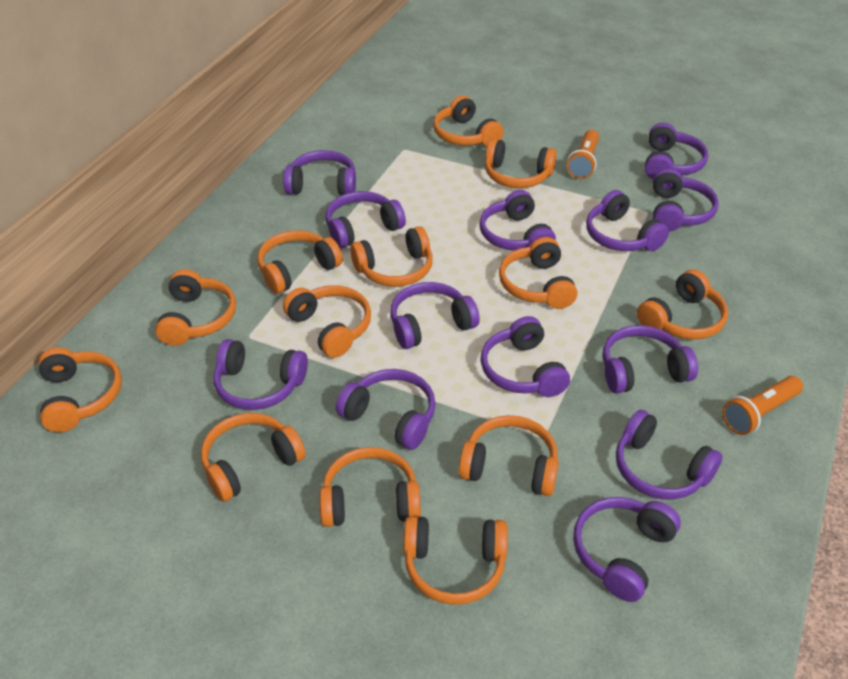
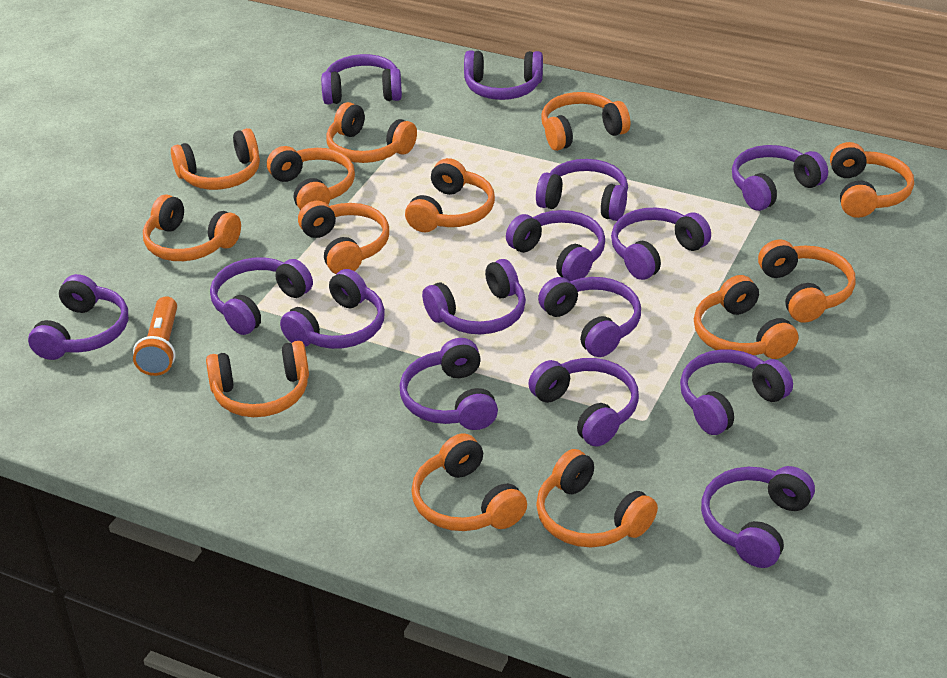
orange flashlight: [567,130,599,179] [722,376,803,435] = 2 -> [133,296,177,376] = 1
purple headphones: [214,339,308,410] [283,150,356,195] [326,191,406,248] [336,369,436,450] [391,282,480,349] [480,190,556,250] [481,316,570,397] [573,497,681,602] [586,190,669,251] [603,325,698,394] [616,410,723,500] [645,123,708,179] [653,168,719,232] = 13 -> [28,274,128,360] [210,258,313,335] [280,269,385,349] [321,54,402,104] [400,338,498,430] [422,259,526,334] [464,50,543,100] [506,210,605,281] [528,358,639,447] [536,159,628,221] [538,277,641,357] [611,207,711,280] [680,350,793,435] [701,466,815,568] [732,145,828,211] = 15

